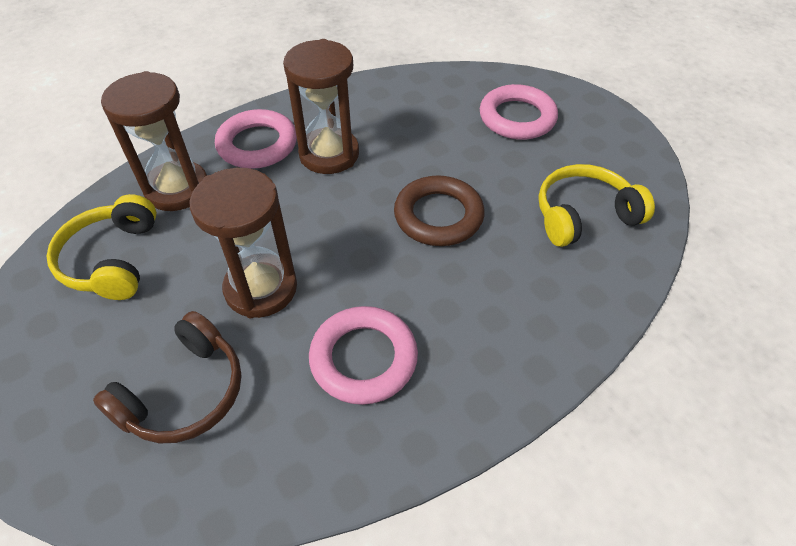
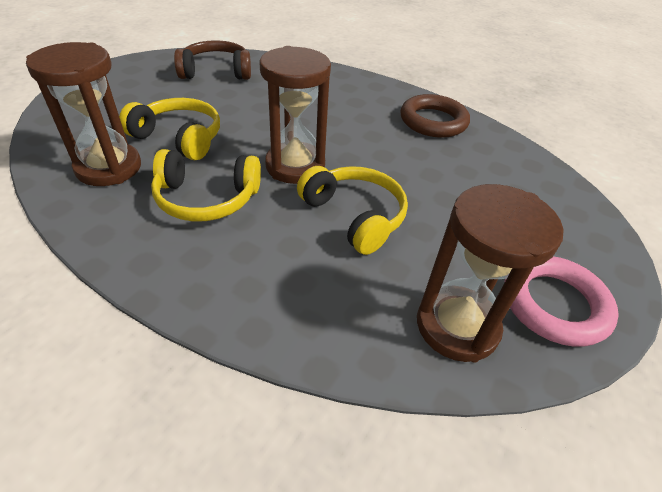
pink ring: [215,109,297,169] [309,306,418,405] [480,84,558,140] = 3 -> [505,256,619,347] = 1
yellow headphones: [46,194,157,300] [538,164,655,247] = 2 -> [119,98,220,160] [151,149,261,222] [297,166,408,255] = 3

